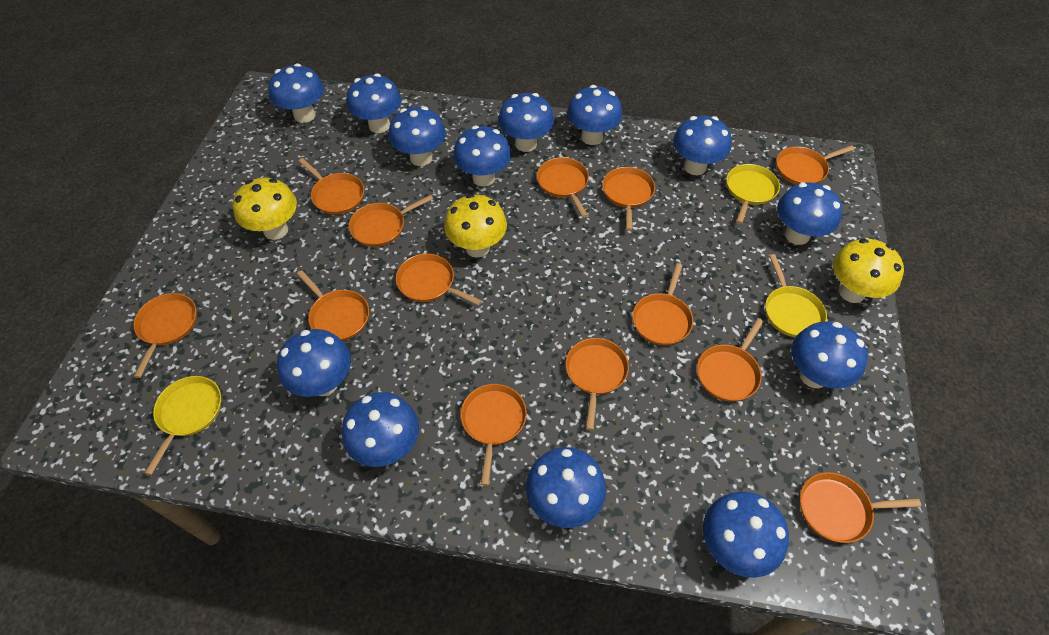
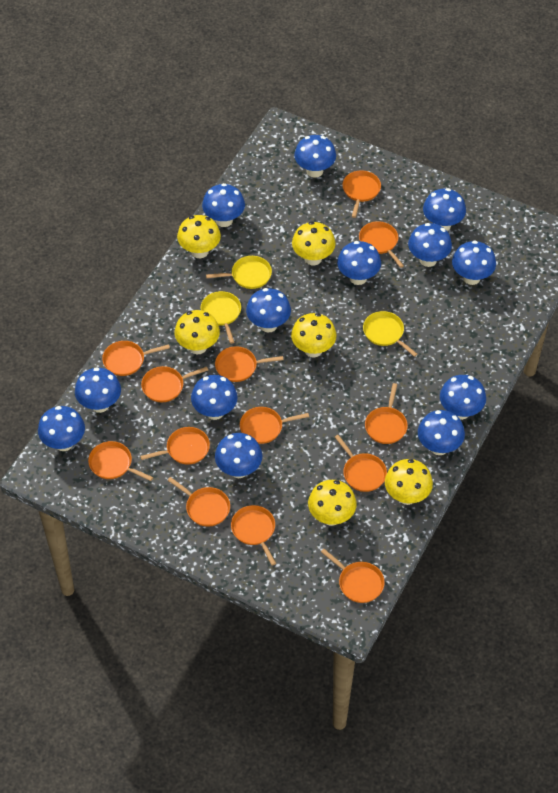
yellow mushroom: [233,178,297,240] [444,194,507,258] [833,239,904,303] = 3 -> [175,310,220,354] [177,215,221,258] [291,313,336,358] [292,221,336,265] [308,480,357,526] [385,459,433,505] = 6

